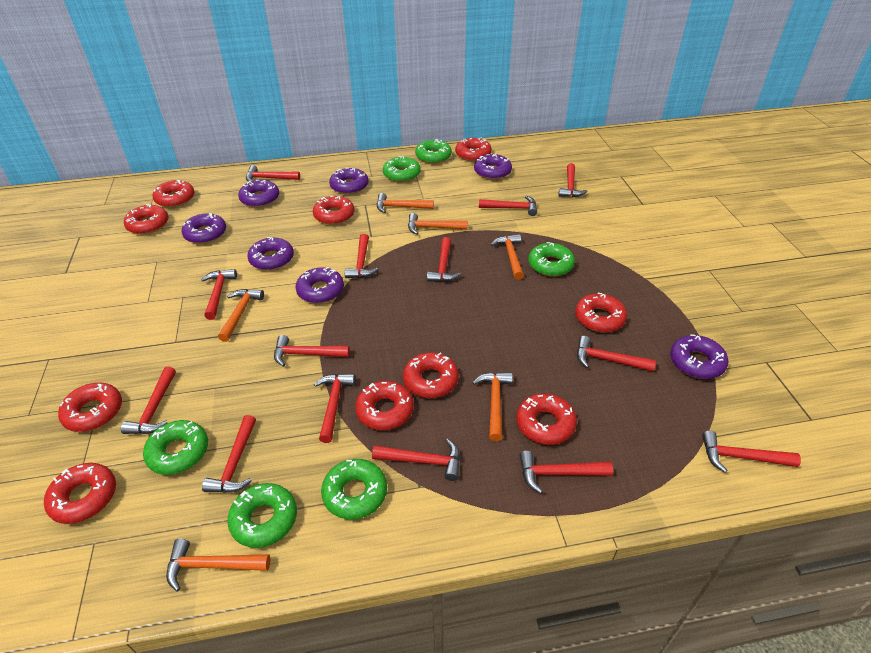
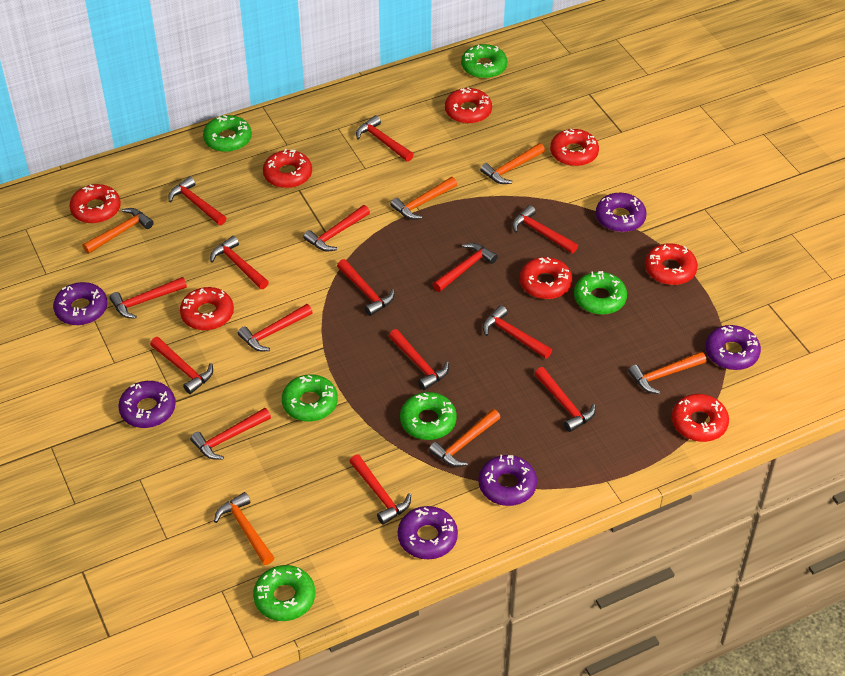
purple donut: [182,213,226,244] [238,180,279,207] [247,237,294,270] [295,267,344,303] [329,168,368,194] [474,154,512,179] [670,334,728,379] = 7 -> [53,282,107,325] [118,381,176,428] [398,506,458,559] [478,455,537,506] [596,193,647,232] [705,325,761,370] = 6
red donut: [44,463,116,524] [58,382,122,432] [124,204,169,234] [153,180,195,207] [313,196,355,225] [355,381,414,430] [403,352,459,398] [455,137,492,161] [516,393,577,445] [575,293,627,332] = 10 -> [69,184,121,224] [180,287,234,330] [263,149,312,188] [445,88,492,124] [520,257,572,299] [550,129,599,166] [645,243,698,285] [672,394,729,442] = 8
red hammer: [121,366,176,434] [201,269,237,320] [202,415,256,492] [246,165,300,181] [274,335,350,367] [314,374,355,443] [345,234,379,278] [372,439,460,481] [427,237,461,282] [479,196,537,216] [519,451,613,494] [558,163,588,197] [577,336,656,372] [702,431,801,473] = 14 -> [109,277,187,319] [150,337,213,394] [168,176,226,225] [190,408,271,460] [210,236,269,289] [238,304,313,351] [303,205,370,251] [337,259,394,316] [349,454,411,525] [356,115,414,162] [389,329,449,390] [432,243,498,292] [483,305,552,359] [512,205,578,253] [534,367,596,432] = 15

